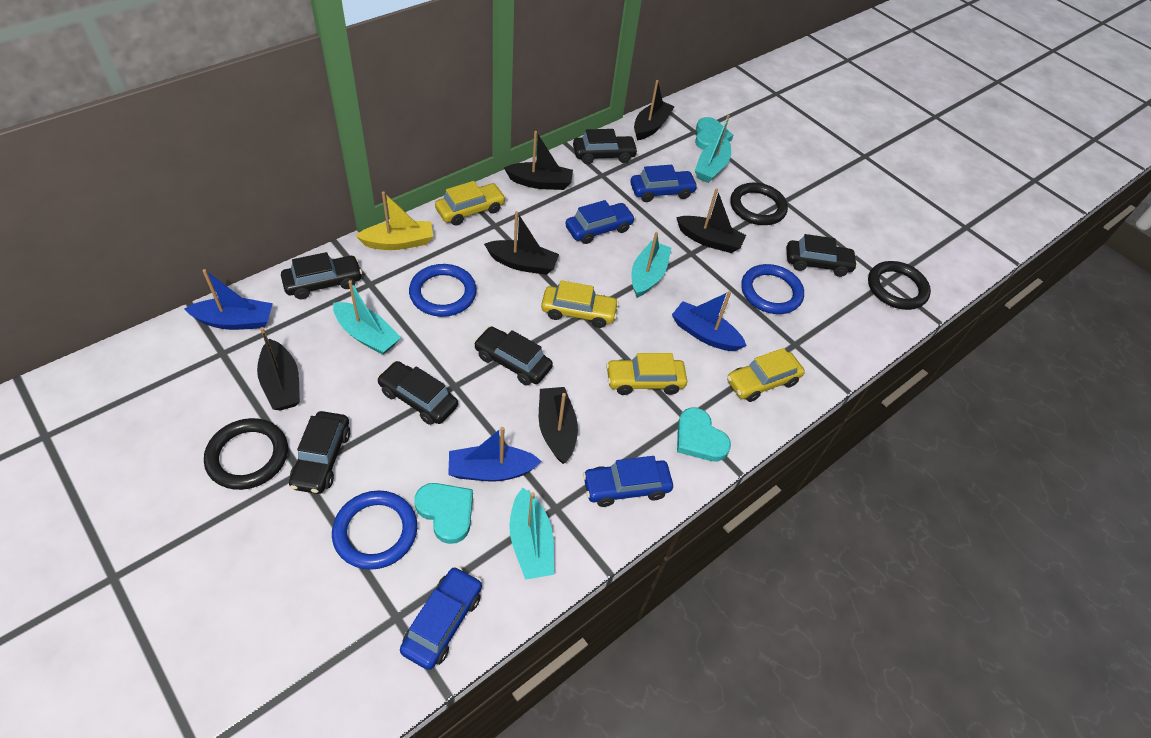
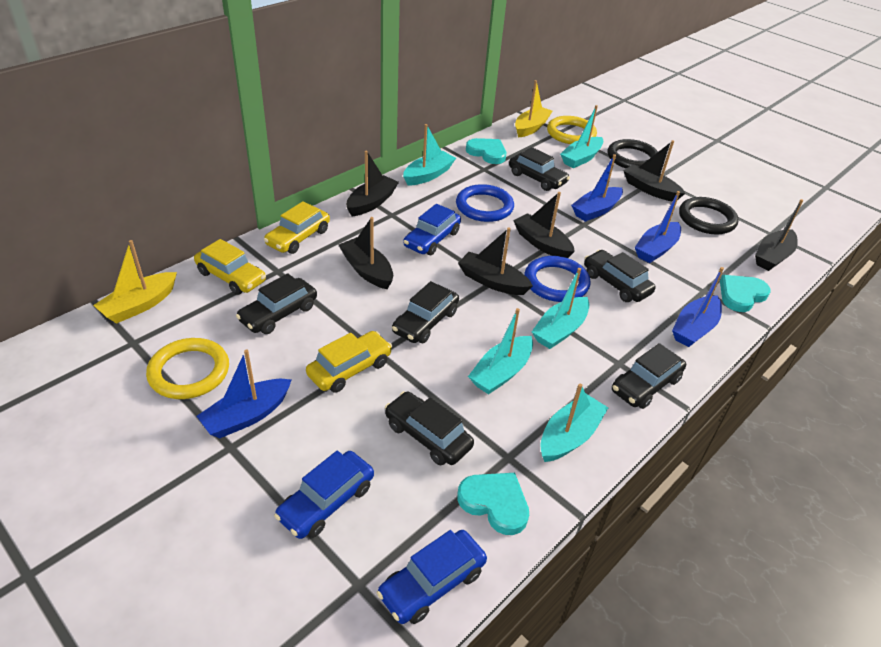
black ring: [204,418,288,490] [730,183,788,225] [868,261,931,310] = 3 -> [607,139,658,169] [679,197,739,235] = 2
blue boat: [185,269,273,330] [448,427,542,481] [672,291,747,351] = 3 -> [197,349,292,438] [571,154,623,222] [635,191,681,263] [672,267,724,347] = 4
blue car: [400,566,482,670] [566,200,635,244] [583,456,673,507] [630,165,698,202] = 4 -> [274,451,374,539] [377,530,487,624] [404,204,461,255] = 3
blue ring: [332,490,417,570] [409,264,477,317] [741,264,804,314] = 3 -> [456,184,514,222] [524,256,591,302] = 2
turquoise boat: [333,280,401,355] [509,488,554,580] [632,232,671,298] [695,115,731,183] = 4 -> [403,124,456,186] [468,308,533,394] [532,268,589,349] [540,384,608,462] [560,105,603,168] = 5
yellow boat: [356,191,433,250] = 1 -> [93,240,177,323] [515,80,552,138] = 2
yellow car: [435,181,506,226] [541,280,619,328] [606,353,687,395] [727,348,805,402] = 4 -> [194,239,266,295] [264,201,330,254] [306,331,392,393] = 3
yellow ring: none = 0 -> [146,338,229,399] [547,116,597,144] = 2

